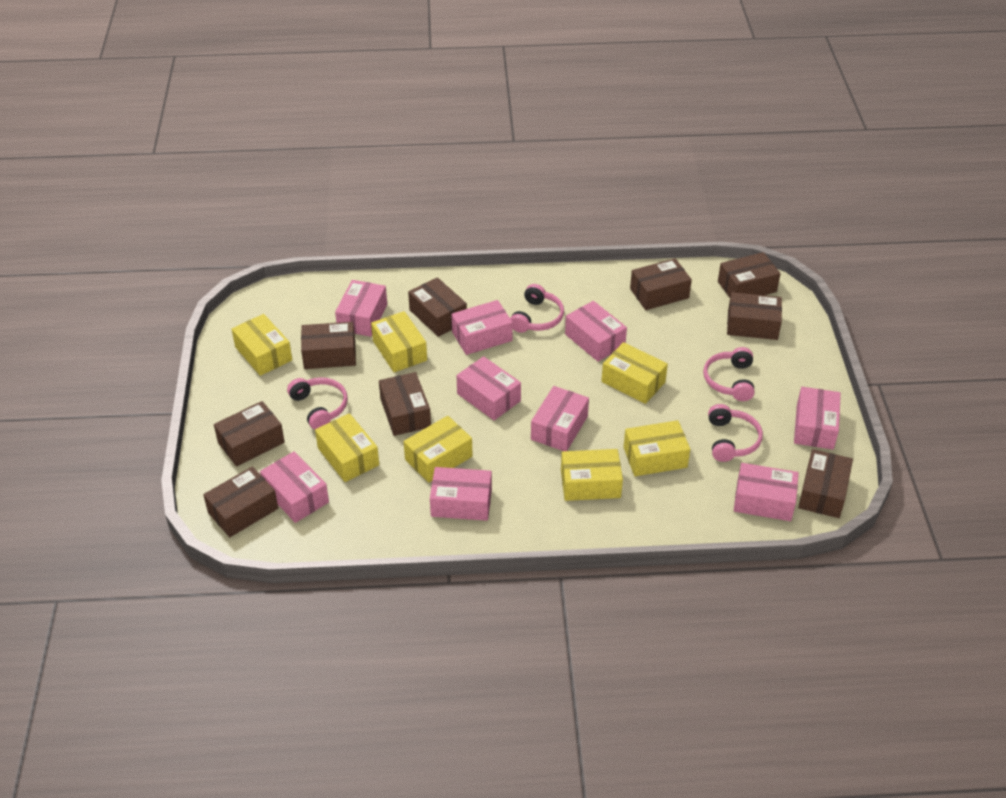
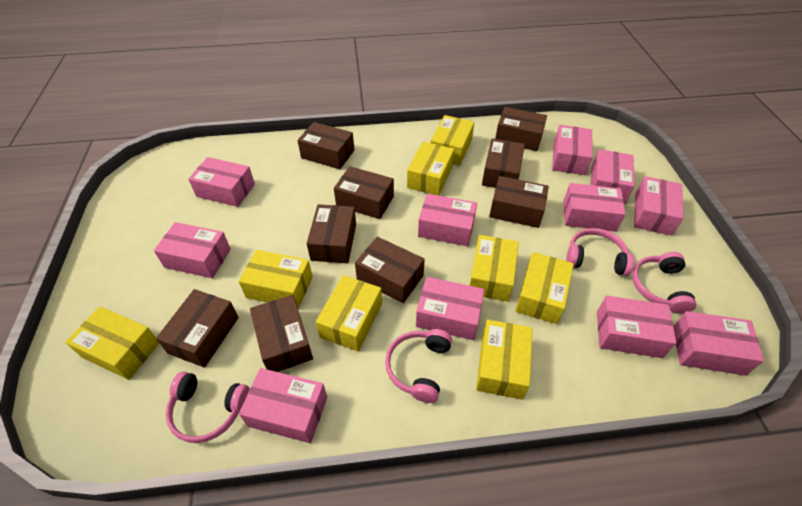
pink box: [260,451,329,523] [335,280,387,337] [430,467,492,521] [451,300,513,355] [456,356,521,420] [531,386,589,451] [565,301,627,362] [734,463,799,521] [794,387,841,449] = 9 -> [154,222,231,278] [188,157,255,207] [239,368,327,443] [416,277,484,340] [418,194,477,246] [552,125,593,175] [563,183,625,232] [591,149,634,204] [597,296,676,358] [634,176,684,236] [673,311,764,376] = 11
yellow box: [232,314,292,376] [315,413,379,482] [371,311,427,372] [404,416,472,483] [561,449,623,501] [602,342,668,404] [623,420,690,476] = 7 -> [65,306,160,380] [239,250,313,309] [316,275,382,351] [407,141,454,196] [431,115,475,166] [469,235,519,302] [476,320,533,400] [516,252,574,324] = 8

